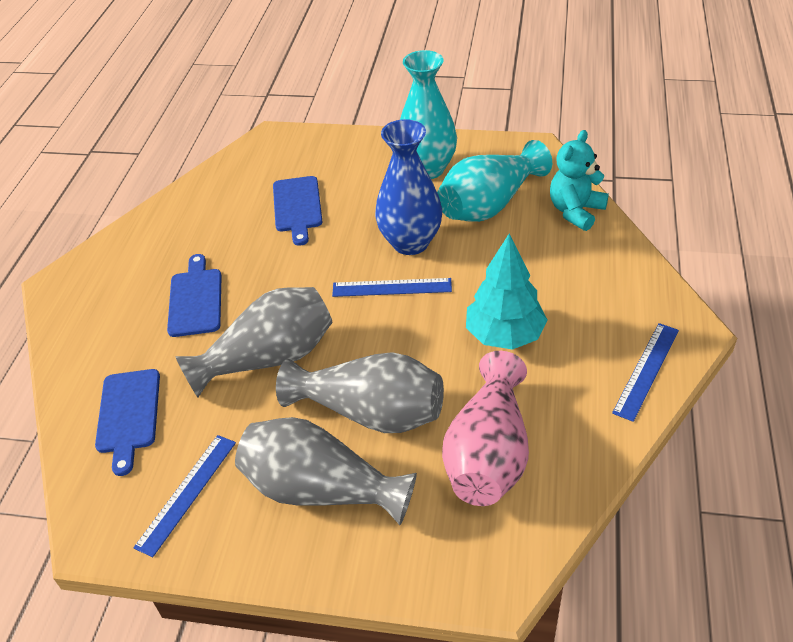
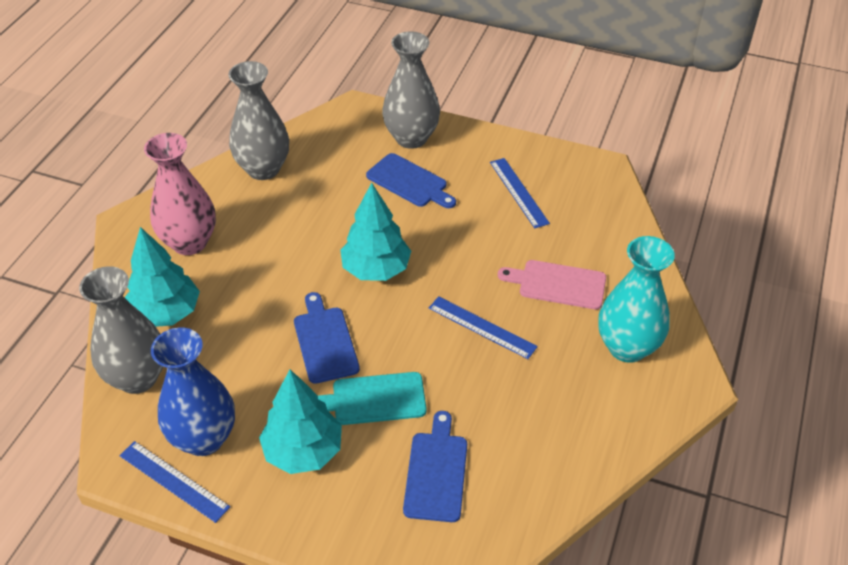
pink cutting board: none = 0 -> [498,260,606,309] = 1
turquoise cutting board: none = 0 -> [317,372,427,425] = 1
turquoise teddy bear: [550,130,609,231] = 1 -> none = 0
turquoise tree: [466,234,547,350] = 1 -> [125,227,200,327] [259,369,342,474] [340,183,411,281] = 3
turquoise vase: [400,50,457,179] [437,140,552,222] = 2 -> [598,236,675,363] = 1

